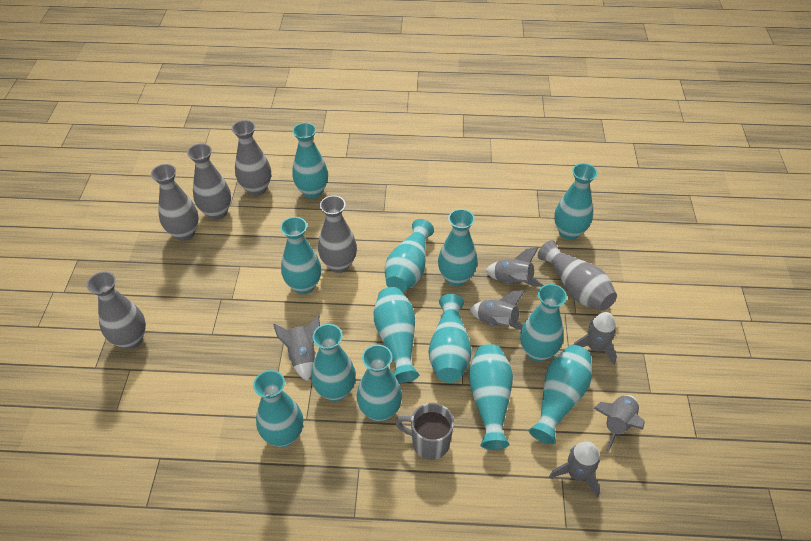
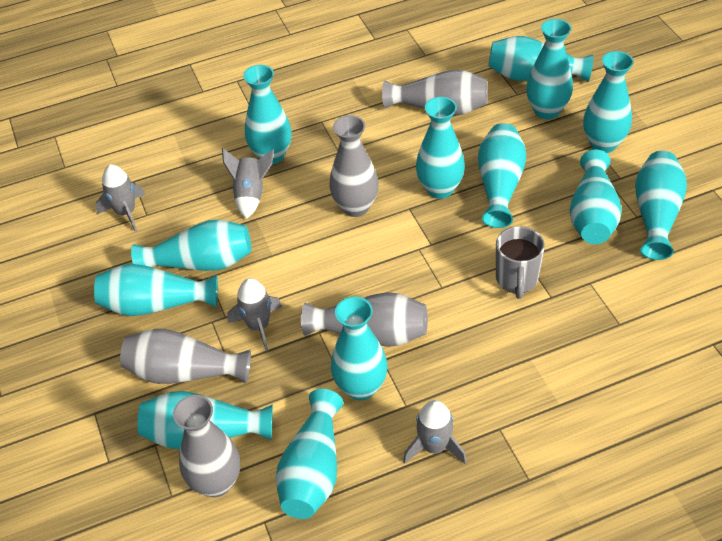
grey rocket: [273,315,320,381] [470,290,525,330] [485,247,544,287] [549,441,600,497] [573,312,617,365] [593,395,645,452] = 6 -> [96,164,145,232] [222,148,274,219] [227,278,282,351] [403,400,467,464] = 4
grey vase: [87,272,146,349] [151,164,199,241] [187,143,231,220] [232,120,271,196] [318,196,357,273] [538,240,617,311] = 6 -> [120,329,251,384] [173,395,240,497] [301,292,428,347] [329,115,379,217] [382,70,488,116] = 5

